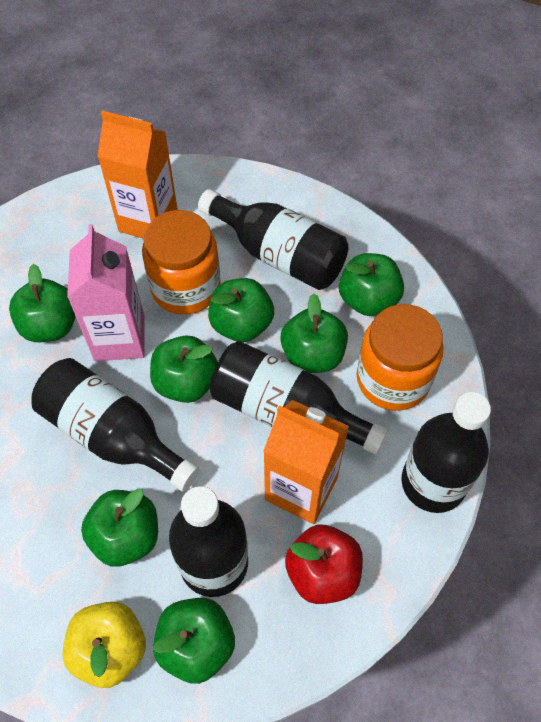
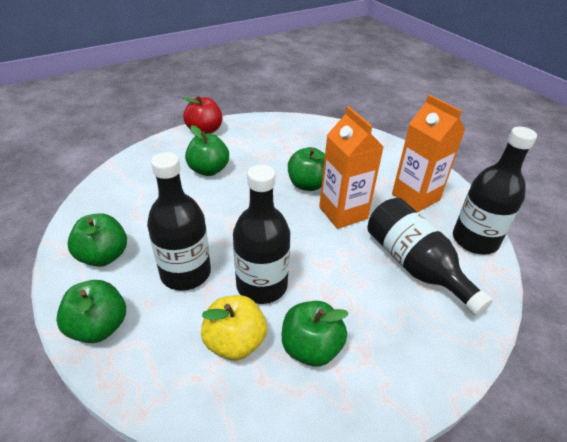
black bottle: [31,358,200,492] [169,486,248,597] [198,189,349,290] [209,341,388,454] [401,392,491,513] = 5 -> [147,152,211,291] [233,165,290,304] [368,198,493,316] [453,127,537,254] = 4
green apple: [9,264,76,342] [81,489,158,567] [150,336,218,403] [153,598,235,684] [208,278,274,342] [280,293,348,373] [339,253,404,316] = 7 -> [56,280,126,343] [67,213,127,267] [185,125,229,176] [282,301,349,367] [288,147,325,191] = 5
orange jar: [142,210,221,315] [357,304,444,411] = 2 -> none = 0
pink carton: [67,224,145,361] = 1 -> none = 0

